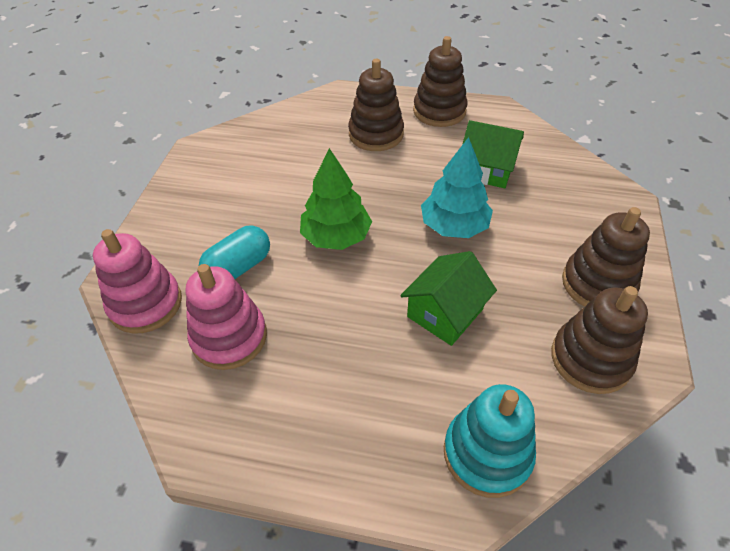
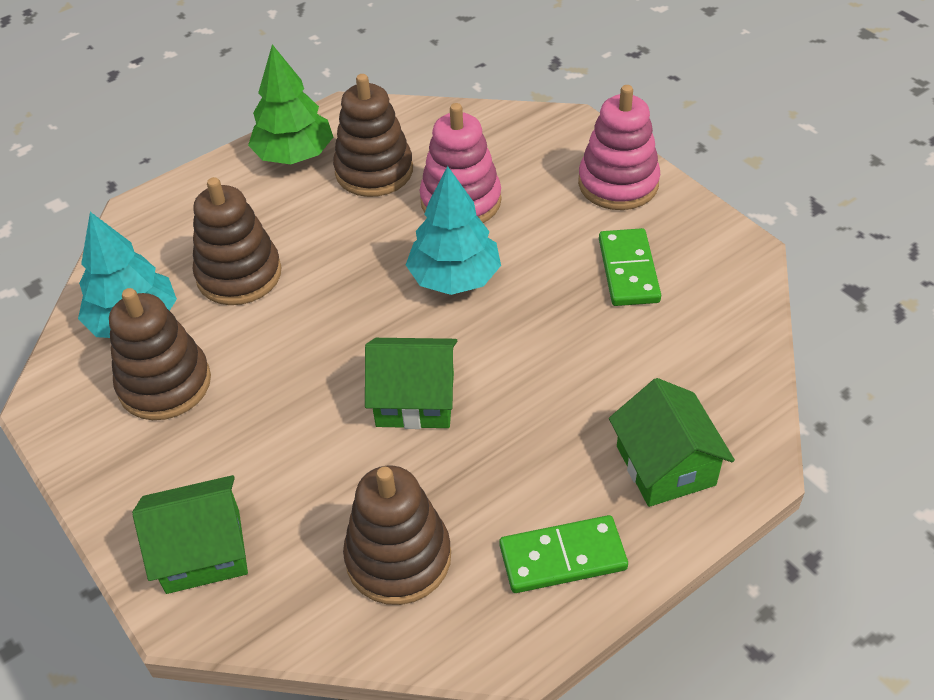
green domino: none = 0 -> [499,515,628,593] [599,228,661,306] = 2
green house: [400,251,497,346] [462,120,524,188] = 2 -> [132,475,248,594] [365,338,457,429] [609,378,735,507] = 3
turquoise capsule: [199,225,270,279] = 1 -> none = 0
turquoise stacking toy: [444,384,536,498] = 1 -> none = 0
turquoise tree: [421,137,493,238] = 1 -> [78,212,177,338] [406,166,501,295] = 2

